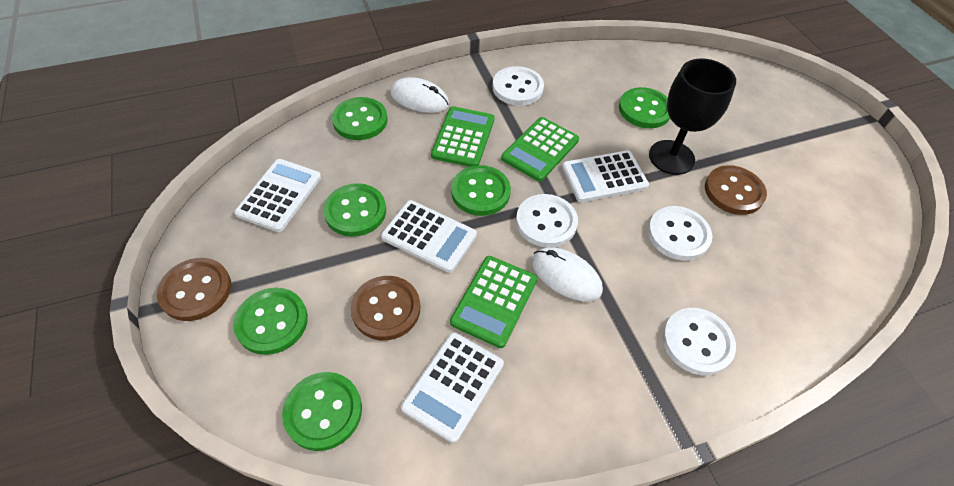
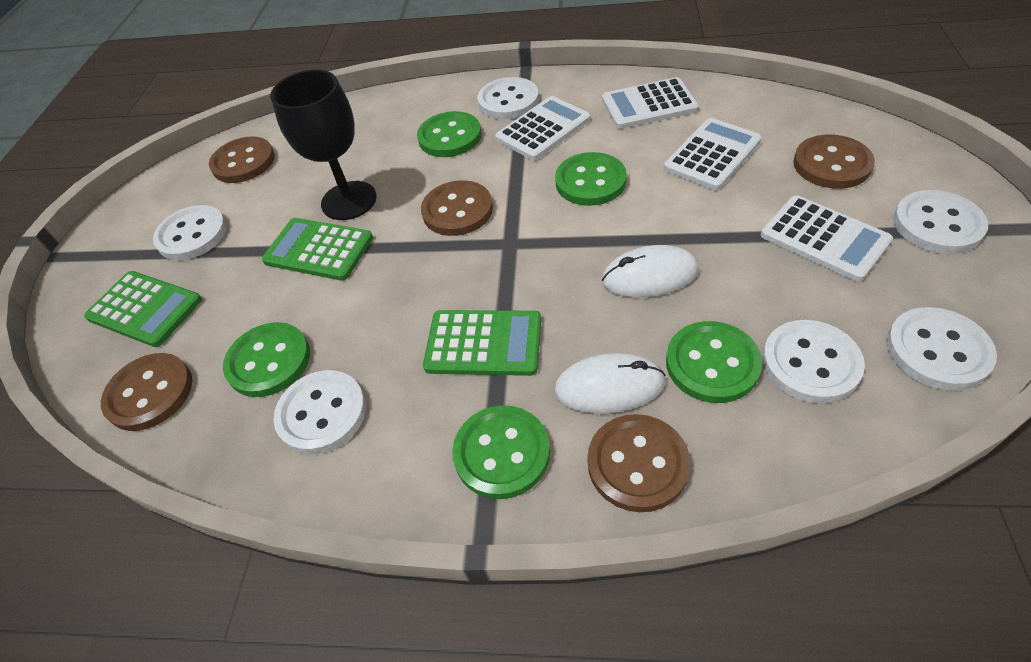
brown button: [157,258,231,321] [351,276,420,340] [705,165,767,215] = 3 -> [101,353,192,431] [209,137,275,183] [421,180,493,236] [587,414,690,512] [793,134,875,189] = 5
green button: [233,288,308,355] [282,372,362,451] [323,183,386,237] [332,97,388,140] [451,165,511,216] [619,87,670,128] = 6 -> [223,322,310,397] [417,111,481,157] [452,405,550,499] [555,152,627,206] [666,321,762,403] = 5
white button: [492,66,544,106] [516,194,578,248] [648,206,712,261] [662,308,736,375] = 4 -> [153,205,227,260] [274,370,366,454] [477,77,539,119] [762,320,865,403] [886,307,997,390] [893,190,988,254] = 6

